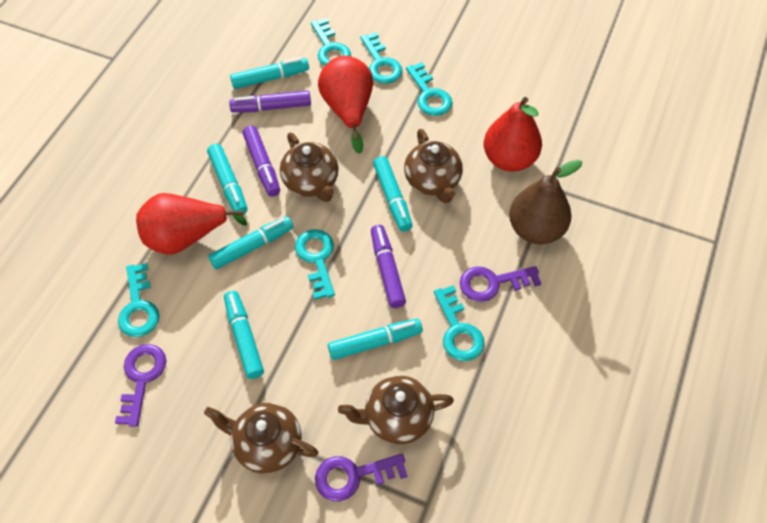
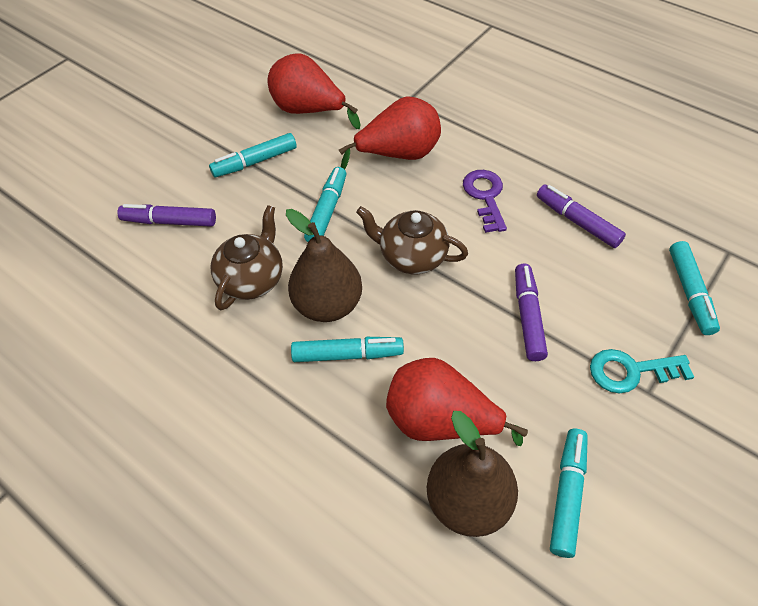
brown pear: [509,160,582,244] = 1 -> [286,209,362,322] [427,411,518,537] = 2
brown teapot: [204,403,319,473] [280,133,339,202] [338,375,454,444] [404,129,463,203] = 4 -> [211,205,283,310] [356,206,468,274] = 2
purple key: [115,344,166,427] [315,454,407,502] [460,266,541,302] = 3 -> [463,170,507,233] = 1
turquoise key: [118,263,160,337] [295,229,335,300] [311,18,351,66] [360,32,402,84] [406,62,453,116] [434,285,485,361] = 6 -> [590,349,694,393] = 1
turquoise marker: [207,144,247,214] [208,216,294,269] [224,291,264,379] [230,57,309,89] [328,319,423,360] [373,156,413,232] = 6 -> [209,133,297,177] [291,337,404,362] [304,167,346,242] [550,429,588,558] [669,241,720,335] = 5

